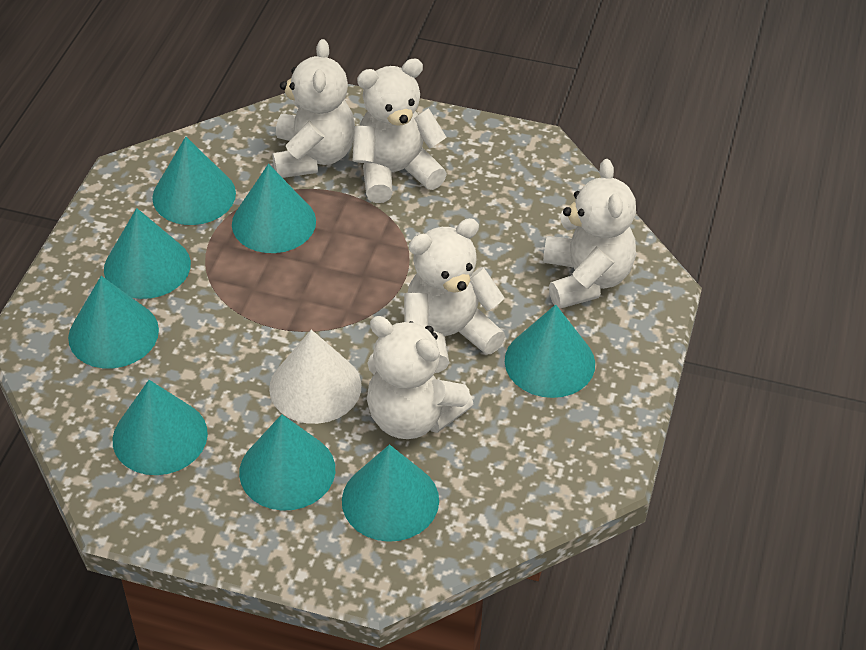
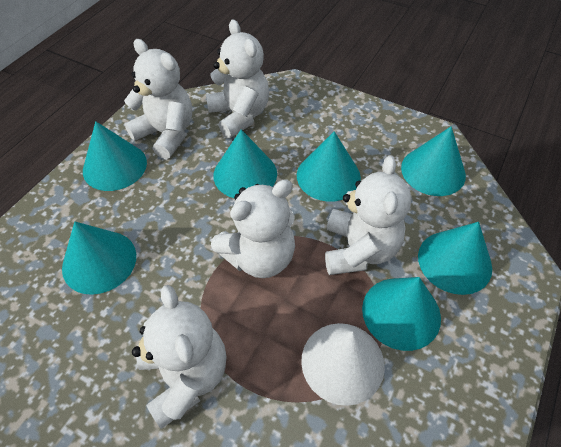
turquoise cone: [68,276,159,368] [104,208,191,299] [113,380,208,475] [152,137,236,225] [232,164,316,253] [239,414,335,511] [342,445,439,542] [505,304,595,398] = 8 -> [62,222,136,295] [83,121,147,191] [213,129,277,198] [297,131,361,202] [362,277,441,351] [401,126,466,196] [418,222,492,295] = 7

